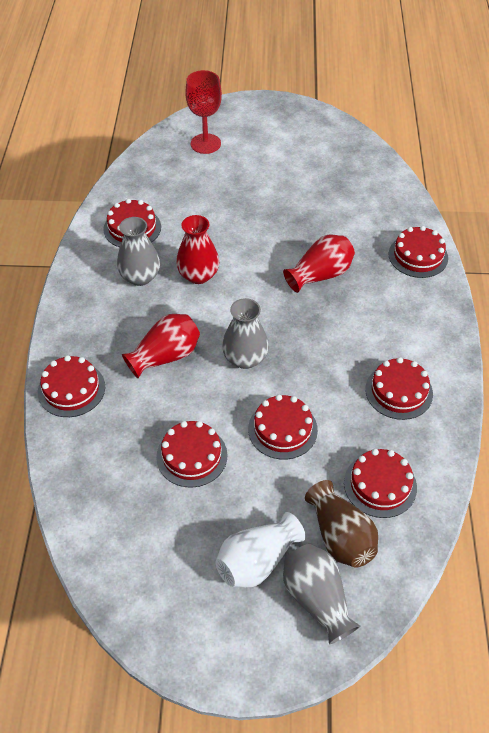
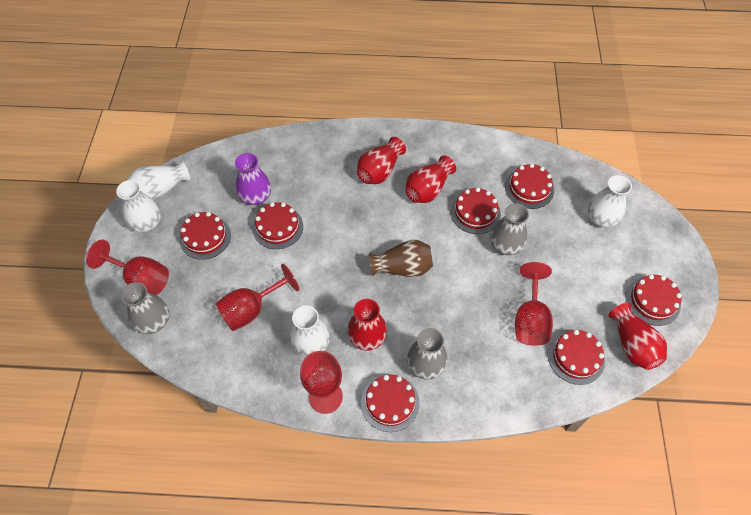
purple vase: none = 0 -> [235,153,271,205] = 1
red goblet: [185,70,222,154] = 1 -> [86,239,169,295] [216,264,299,331] [300,351,343,414] [515,262,553,346] = 4
red vase: [122,314,200,378] [176,215,219,284] [283,235,355,293] = 3 -> [347,299,387,350] [357,137,406,184] [405,156,456,203] [608,303,667,370] = 4
white vase: [216,512,305,588] = 1 -> [116,180,161,232] [127,161,190,200] [290,305,330,357] [588,175,632,227] = 4

